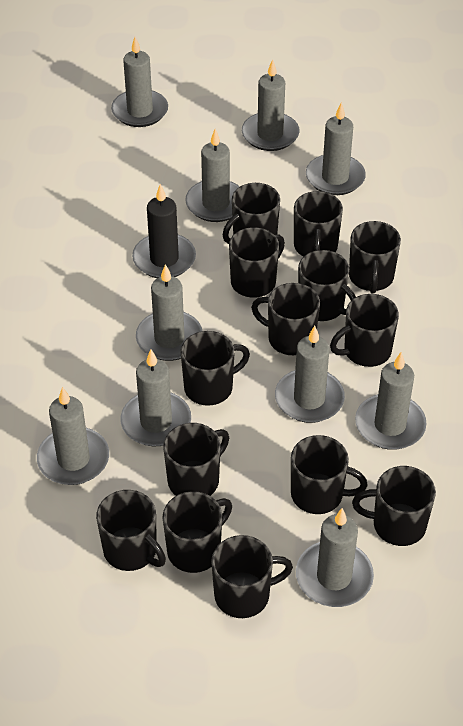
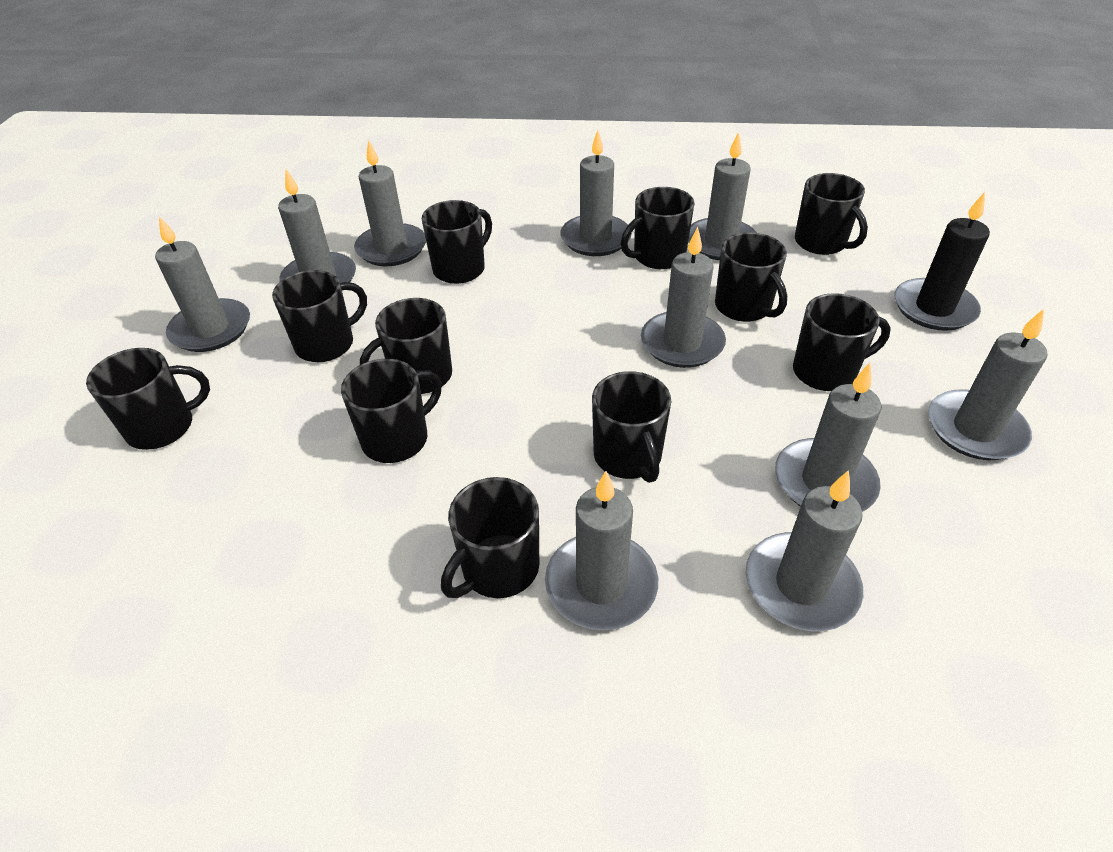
black mug: [96,490,166,571] [163,423,229,496] [163,491,232,573] [181,331,250,406] [211,535,293,618] [223,183,280,244] [229,227,285,298] [251,283,320,355] [291,435,368,514] [294,191,343,257] [298,250,356,321] [330,294,399,367] [349,221,401,294] [352,466,436,546] = 14 -> [86,348,210,450] [272,270,367,362] [341,359,442,463] [360,298,452,394] [422,200,492,284] [441,477,539,598] [592,371,671,483] [621,187,695,269] [715,232,787,322] [793,293,891,391] [795,173,868,255] = 11

